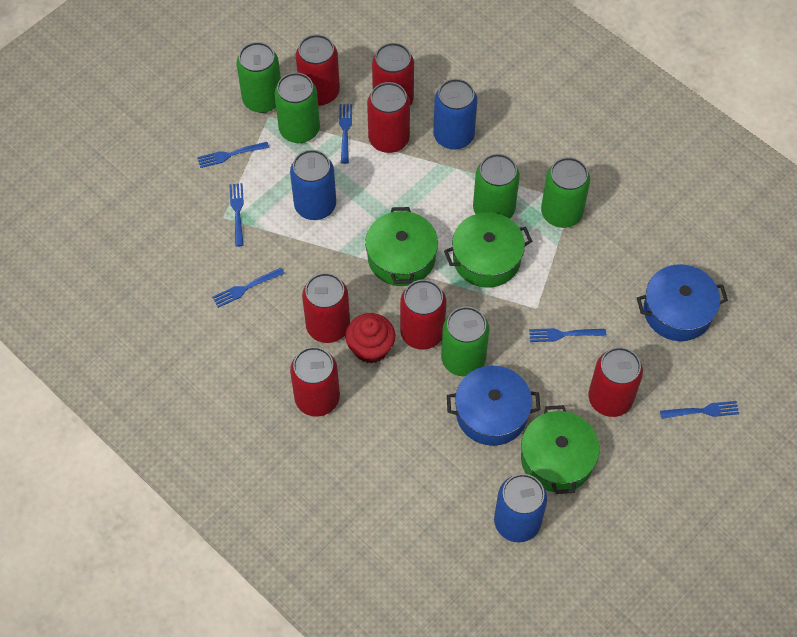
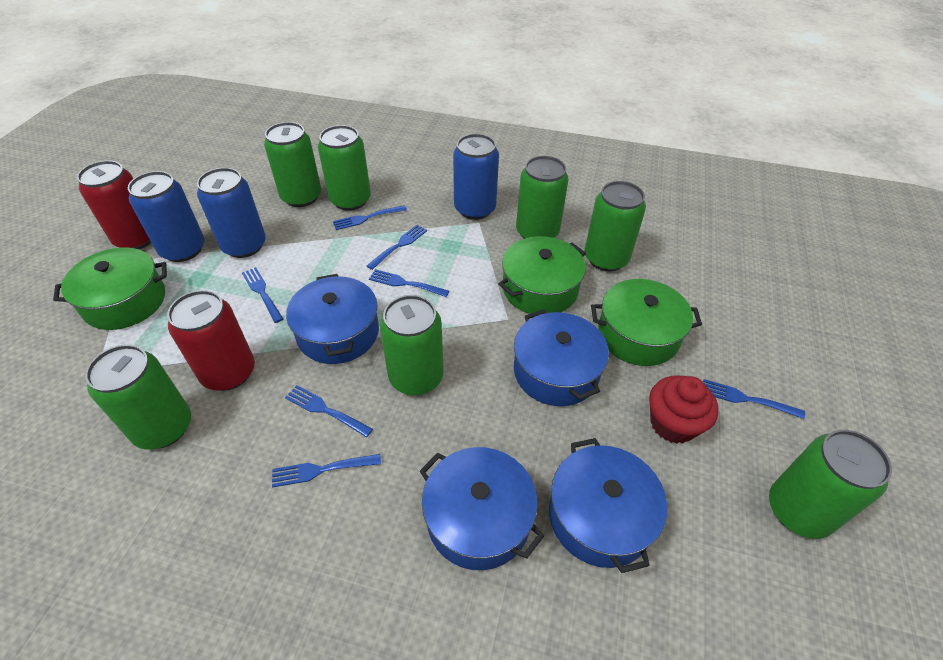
blue fork: [197,142,269,168] [212,268,285,308] [229,183,244,247] [339,104,352,164] [529,328,606,342] [660,401,739,419] = 6 -> [242,267,283,323] [272,454,381,488] [285,385,373,438] [333,205,407,230] [367,225,427,270] [369,269,449,297] [703,379,805,419] = 7
blue pot: [447,366,540,446] [637,264,728,341] = 2 -> [286,274,379,364] [420,447,544,570] [514,310,609,406] [549,438,668,573] = 4
green can: [236,42,281,113] [274,72,320,143] [441,307,489,377] [473,154,520,219] [541,157,590,228] = 5 -> [85,344,191,450] [264,122,321,207] [318,125,371,211] [380,295,444,395] [516,156,568,239] [585,181,646,271] [769,430,892,539] = 7
red can: [290,347,340,416] [296,35,340,105] [302,273,350,343] [367,82,410,153] [372,43,414,106] [400,280,446,350] [588,347,643,417] = 7 -> [77,160,151,249] [167,290,255,391] = 2

